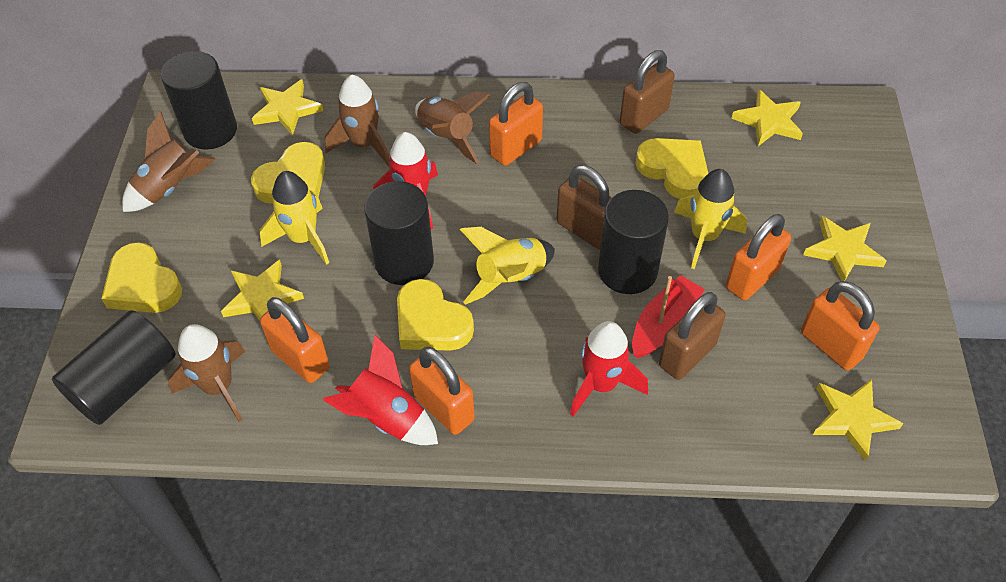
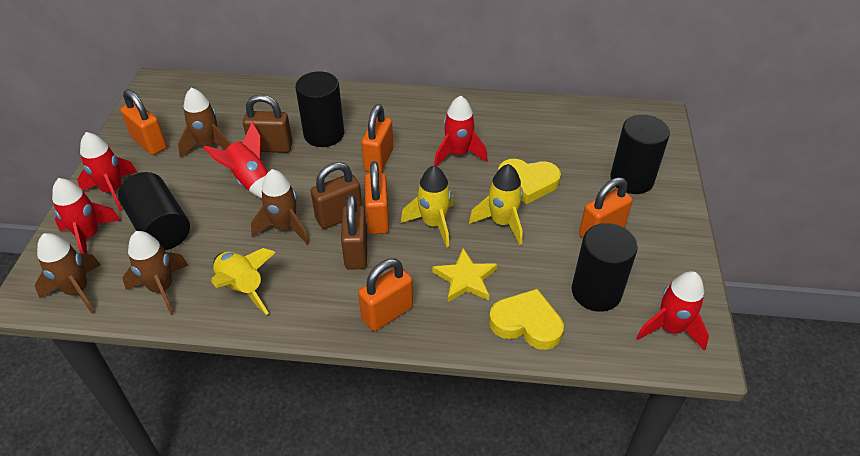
red boat: [632,275,705,358] = 1 -> none = 0
red rocket: [323,335,438,445] [373,132,438,229] [570,321,648,416] = 3 -> [52,178,121,254] [77,132,138,211] [203,122,268,199] [434,95,488,166] [636,271,709,351] = 5
yellow heart: [101,242,182,313] [251,142,325,204] [397,279,474,351] [636,138,708,199] = 4 -> [489,289,564,350] [498,159,561,204] = 2
yellow star: [221,259,304,321] [252,79,323,136] [731,89,803,146] [803,216,887,281] [813,380,904,461] = 5 -> [433,248,498,302] = 1

